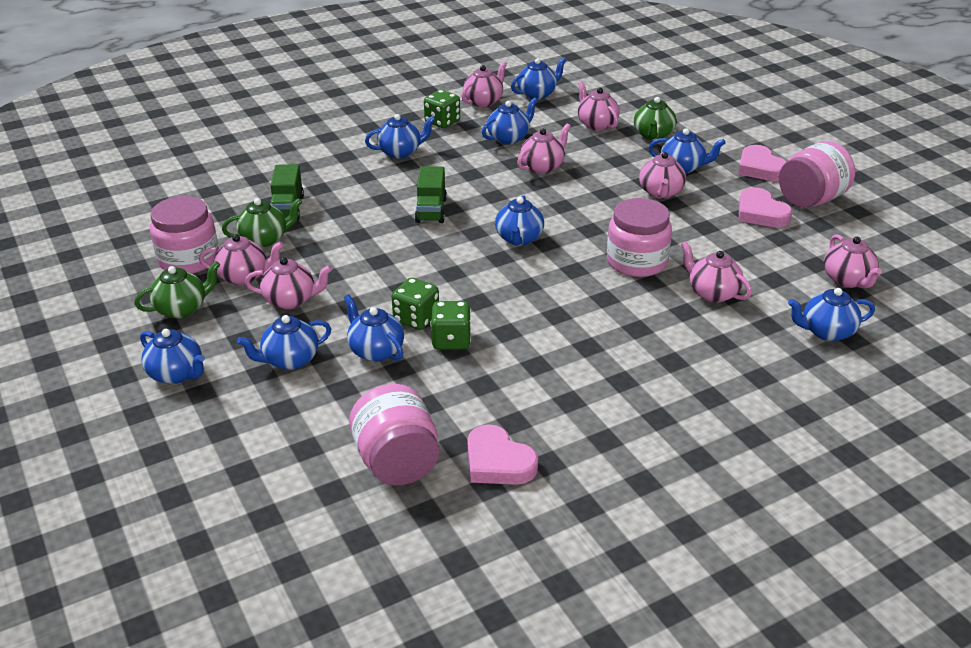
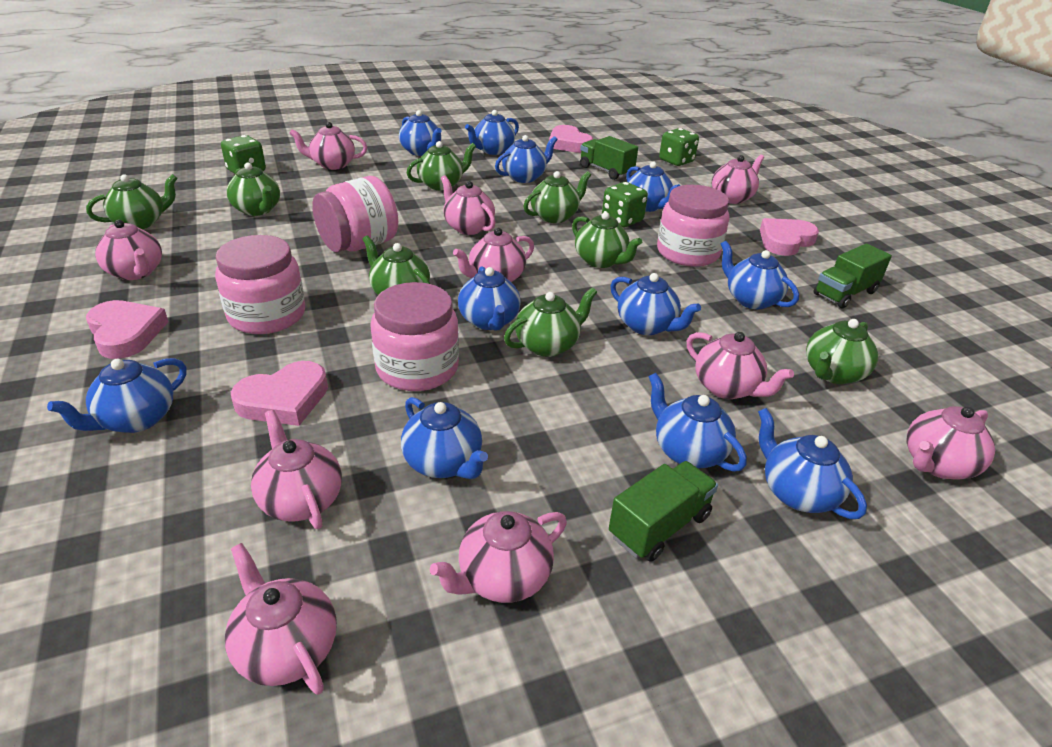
blue teapot: [140,329,205,384] [237,315,331,370] [344,294,404,362] [365,114,435,159] [482,97,538,145] [495,195,544,246] [511,57,567,100] [649,128,726,174] [788,288,875,341] = 9 -> [47,358,186,433] [399,110,442,156] [401,397,488,479] [458,266,521,331] [465,110,519,155] [495,135,558,183] [610,273,701,335] [626,162,680,212] [648,373,747,472] [721,241,799,309] [758,408,867,519] = 11
green teapot: [134,261,220,319] [222,198,302,247] [634,97,677,140] = 3 -> [86,174,178,229] [226,163,280,216] [362,235,430,295] [407,141,476,190] [504,287,597,357] [524,171,591,223] [572,212,642,268] [806,319,878,384] = 8
green truck: [270,164,304,220] [415,166,447,223] = 2 -> [580,136,638,180] [609,461,718,562] [814,244,892,308] = 3
pink heart: [468,424,538,485] [738,145,787,181] [739,188,793,227] = 3 -> [86,300,169,359] [231,361,328,426] [549,125,593,153] [760,218,819,256] = 4
pink teapot: [199,234,284,285] [245,257,332,309] [461,61,507,107] [517,124,571,174] [578,81,620,131] [639,152,686,199] [681,241,752,303] [824,234,882,288] = 8 -> [95,220,162,280] [225,543,337,694] [251,410,342,529] [289,122,367,170] [430,511,567,603] [441,175,496,235] [453,228,534,282] [687,332,794,399] [712,155,764,204] [907,406,995,479] = 10

